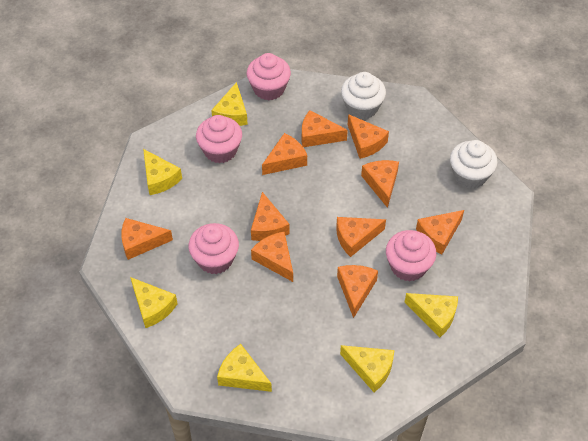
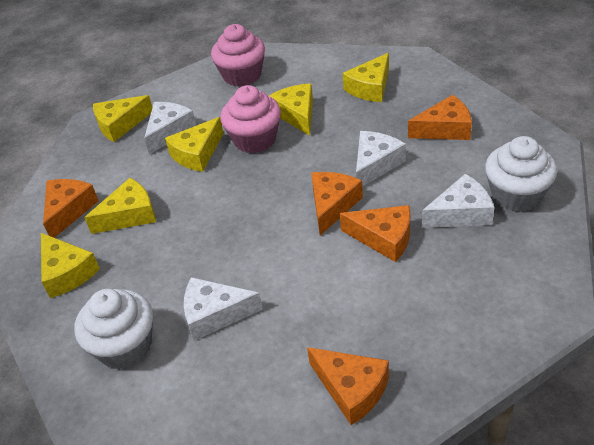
orange cheese: [121,218,173,260] [251,192,290,241] [251,232,293,282] [262,133,307,175] [302,110,348,147] [336,217,386,257] [337,265,378,318] [348,114,389,159] [361,160,399,208] [416,210,464,255] = 10 -> [43,179,99,238] [307,347,389,425] [311,172,363,235] [340,205,410,262] [408,95,472,140] = 5
pink cupcake: [189,223,239,274] [196,115,242,163] [246,53,291,100] [386,230,436,282] = 4 -> [211,24,265,87] [221,85,281,153] = 2
white cheese: none = 0 -> [144,102,196,155] [184,277,263,341] [356,131,406,187] [422,174,494,228] = 4

